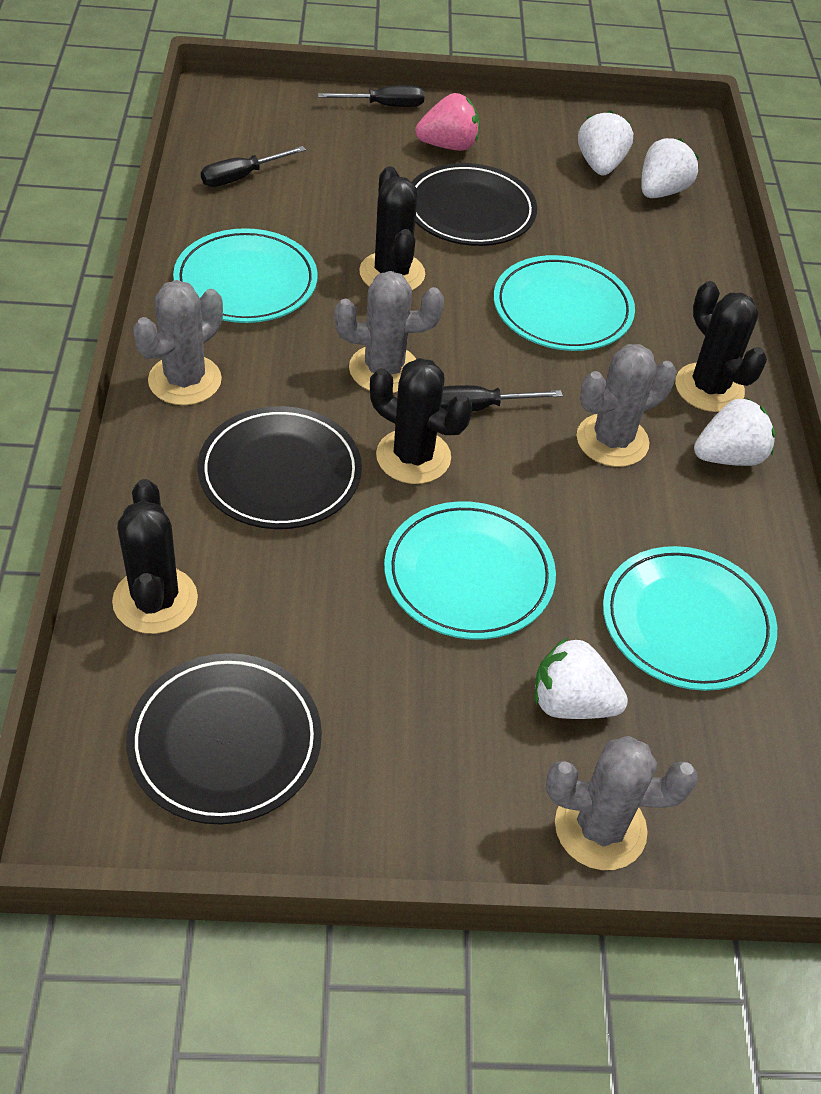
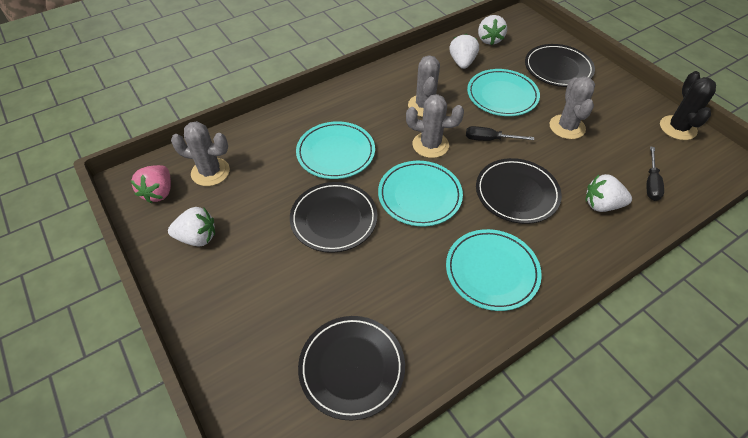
black cactus: [112,479,198,634] [359,166,425,290] [370,358,472,484] [675,281,767,412] = 4 -> [660,71,716,140] = 1
black plate: [126,653,322,824] [197,406,362,529] [412,163,537,246] = 3 -> [290,182,377,253] [298,316,405,421] [476,158,562,224] [525,44,595,87] = 4
black screwdriver: [201,146,306,187] [318,85,424,107] [441,385,563,412] = 3 -> [466,126,534,141] [647,146,664,201] = 2

